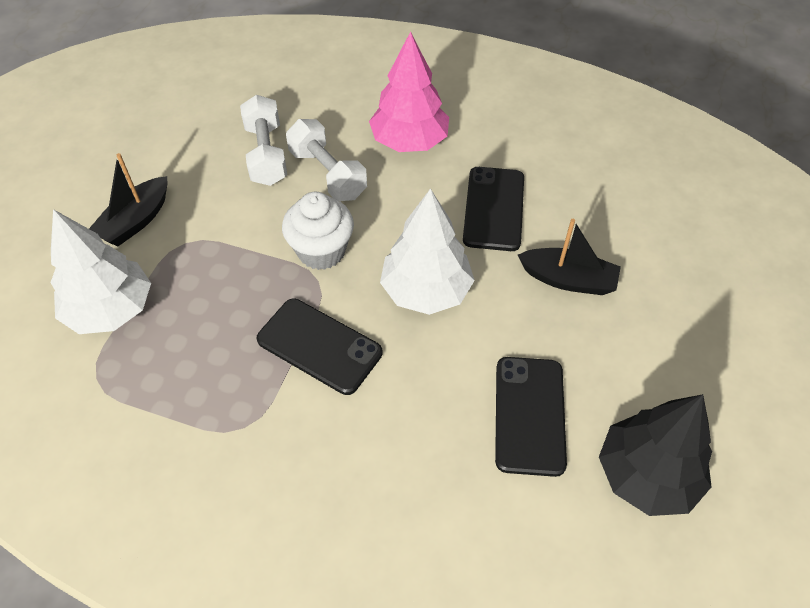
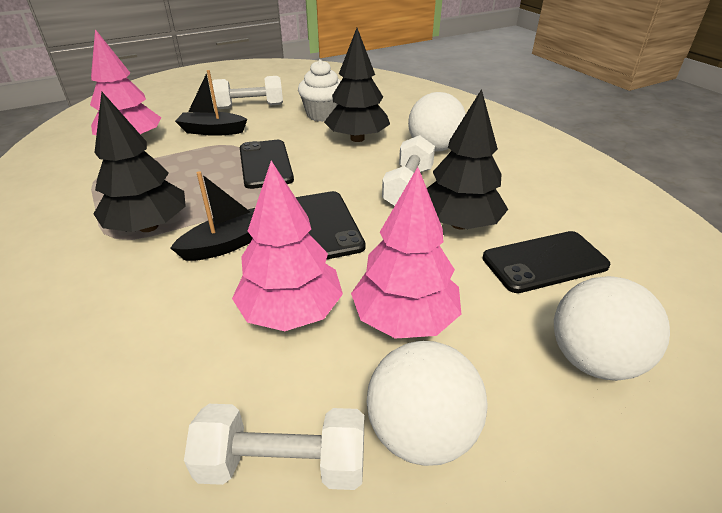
black tree: [599,394,712,516] = 1 -> [94,92,186,232] [324,28,390,142] [427,89,508,230] = 3
pink tree: [369,31,449,152] = 1 -> [90,29,161,135] [232,161,343,331] [351,167,461,339] = 3
white ball: none = 0 -> [367,341,488,466] [408,92,466,152] [554,276,670,381] = 3
white dumbbell: [240,95,287,186] [286,119,367,201] = 2 -> [184,404,364,490] [212,76,283,109] [382,135,435,206] = 3
white tree: [50,209,151,334] [380,188,475,315] = 2 -> none = 0

